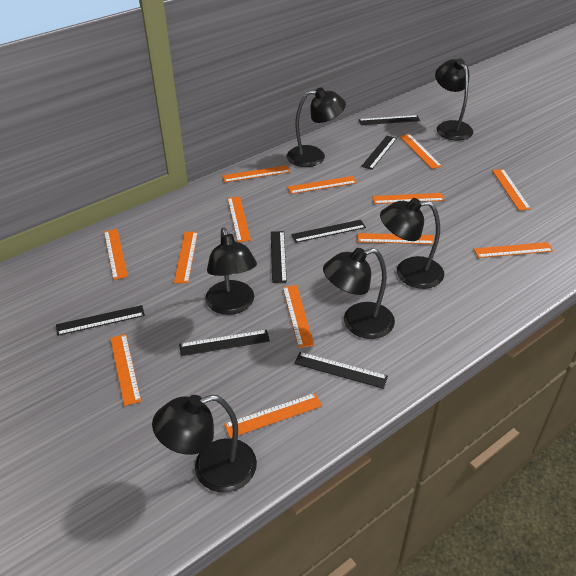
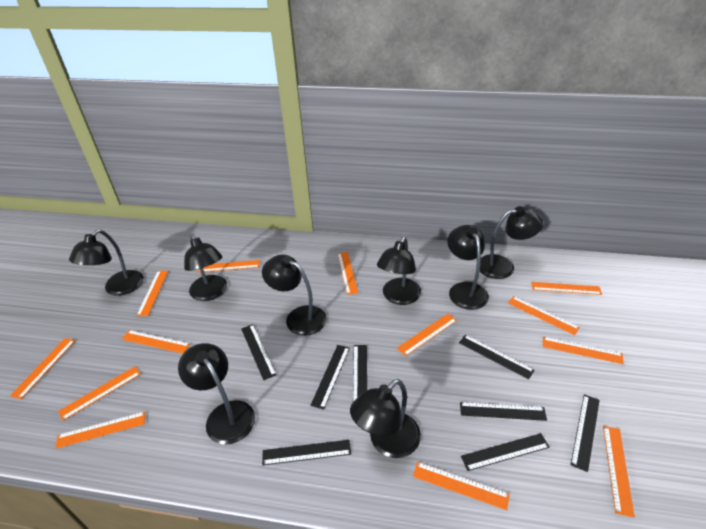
black lamp: [152,395,257,493] [205,227,257,315] [287,87,346,167] [323,248,395,339] [380,198,444,289] [435,58,473,140] = 6 -> [69,230,143,296] [178,343,255,445] [184,234,227,301] [262,255,327,336] [350,379,421,458] [377,236,421,305] [447,225,489,310] [480,206,543,279] = 8
black ruler: [56,305,145,336] [179,330,270,356] [271,231,287,283] [291,220,366,243] [294,352,388,389] [359,115,420,125] [361,136,397,170] = 7 -> [241,324,276,380] [262,440,351,465] [310,345,350,410] [353,345,367,402] [459,335,534,379] [460,402,547,421] [461,433,550,471] [571,394,600,472] = 8

